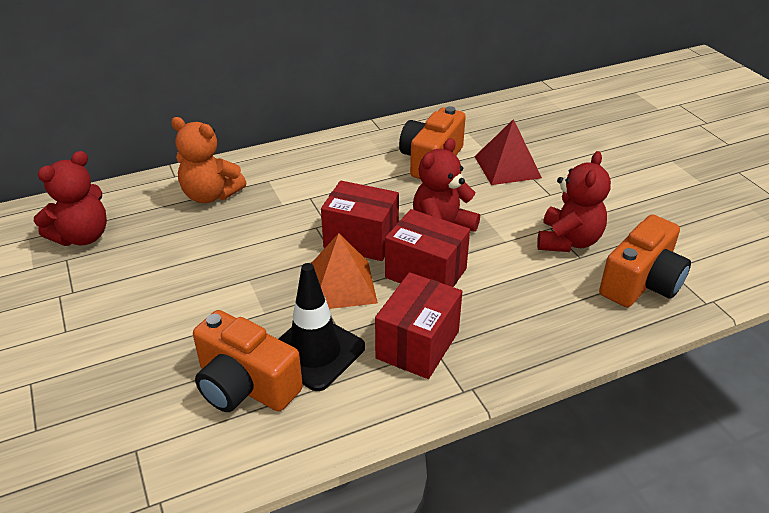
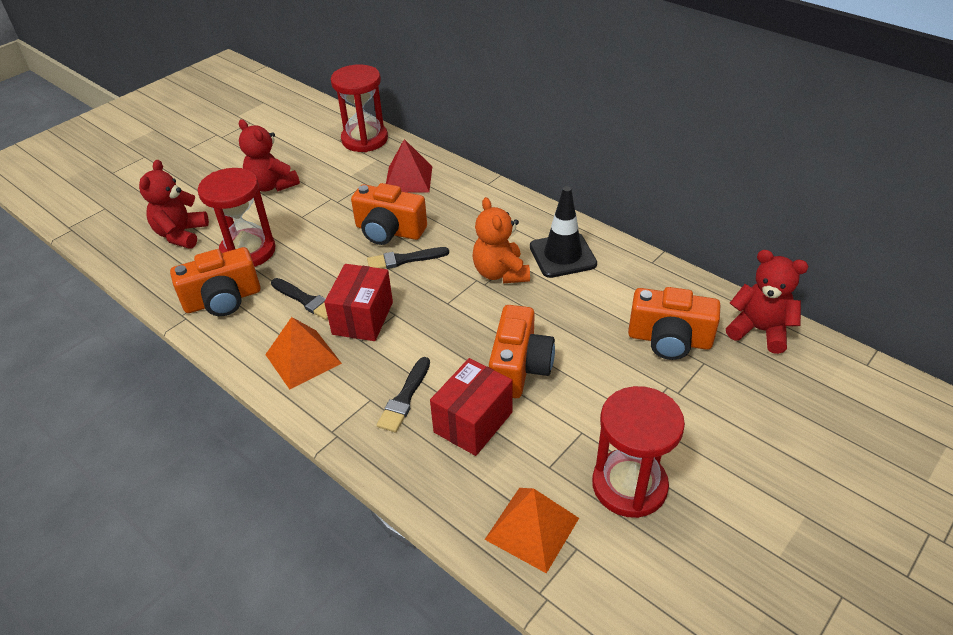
black brush: none = 0 -> [271,278,328,320] [367,247,449,269] [377,357,430,432] = 3
orange camera: [193,310,303,412] [399,106,466,179] [599,214,691,307] = 3 -> [170,247,261,316] [351,183,427,245] [489,305,555,398] [628,287,720,360] = 4
orange pyramid: [311,233,378,309] = 1 -> [265,317,342,390] [484,488,579,574] = 2
red box: [321,181,399,261] [375,272,462,379] [385,209,470,287] = 3 -> [324,264,393,341] [430,358,512,456] = 2
red hourglass: none = 0 -> [198,168,276,267] [331,64,388,152] [592,386,685,518] = 3

